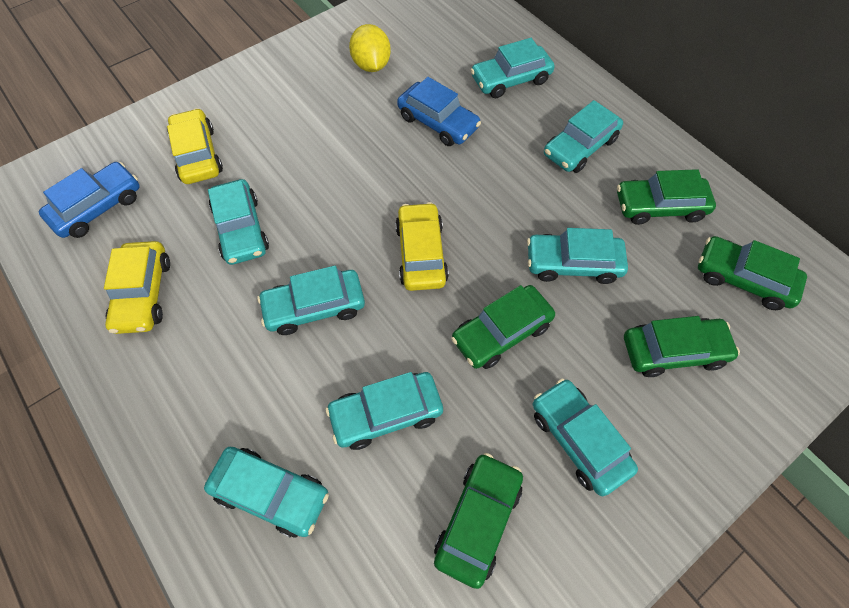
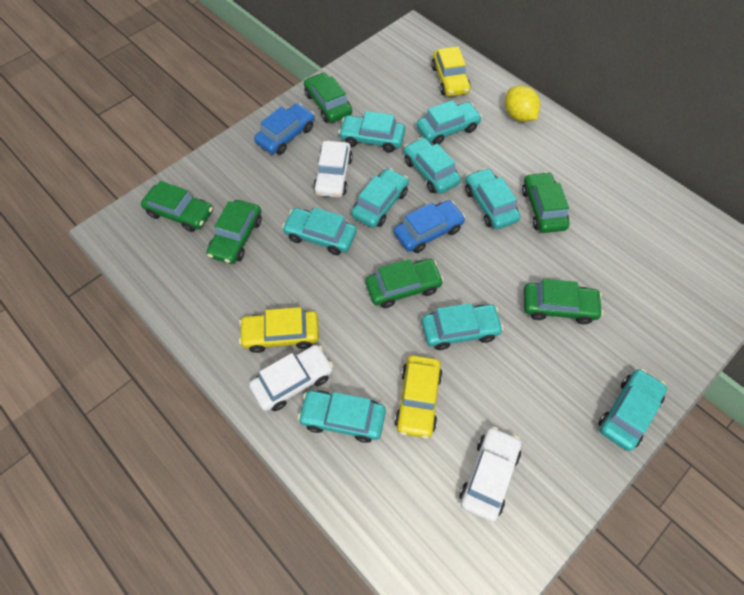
green car: [434,453,523,589] [451,285,555,369] [617,169,716,225] [624,316,740,377] [698,236,807,310] = 5 -> [141,181,213,232] [207,200,262,264] [304,72,352,123] [365,259,444,308] [522,172,570,233] [523,279,603,324] = 6
turquoise car: [204,447,329,538] [208,179,269,265] [257,266,365,335] [326,372,443,450] [471,38,555,98] [527,228,628,284] [533,379,638,496] [544,100,623,173] = 8 -> [282,207,357,255] [298,390,386,443] [338,111,405,153] [351,168,409,228] [403,137,461,194] [416,100,482,145] [422,303,504,350] [465,168,521,229] [598,369,667,451] = 9
white car: none = 0 -> [249,345,333,411] [313,141,353,197] [460,426,521,522] = 3

